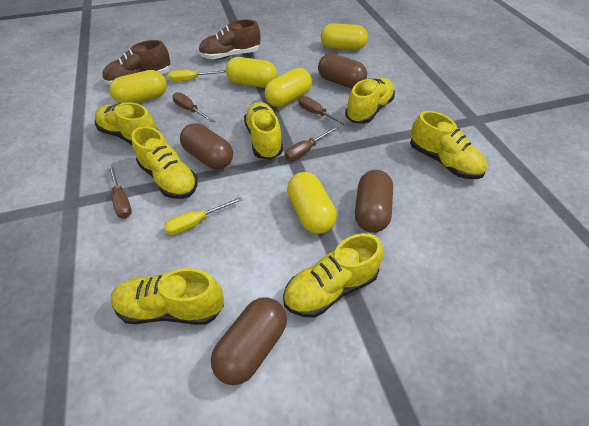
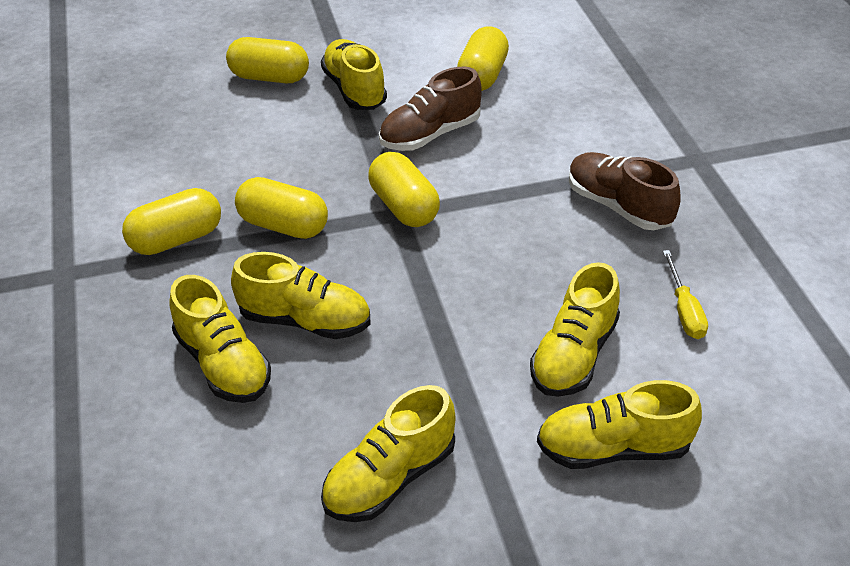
brown capsule: [180,123,233,169] [211,297,287,385] [318,53,367,88] [355,170,393,233] = 4 -> none = 0
brown screwdriver: [108,164,132,219] [173,92,216,123] [285,126,338,161] [298,96,350,127] = 4 -> none = 0
yellow screwdriver: [164,197,242,235] [168,70,226,82] = 2 -> [663,250,708,339] = 1
yellow shoe: [94,102,158,145] [111,268,224,325] [131,126,198,199] [244,102,283,160] [283,233,383,318] [345,78,395,124] [410,111,487,179] = 7 -> [169,275,271,403] [231,252,371,339] [321,39,387,110] [321,385,455,522] [530,262,620,397] [537,380,702,469] = 6

